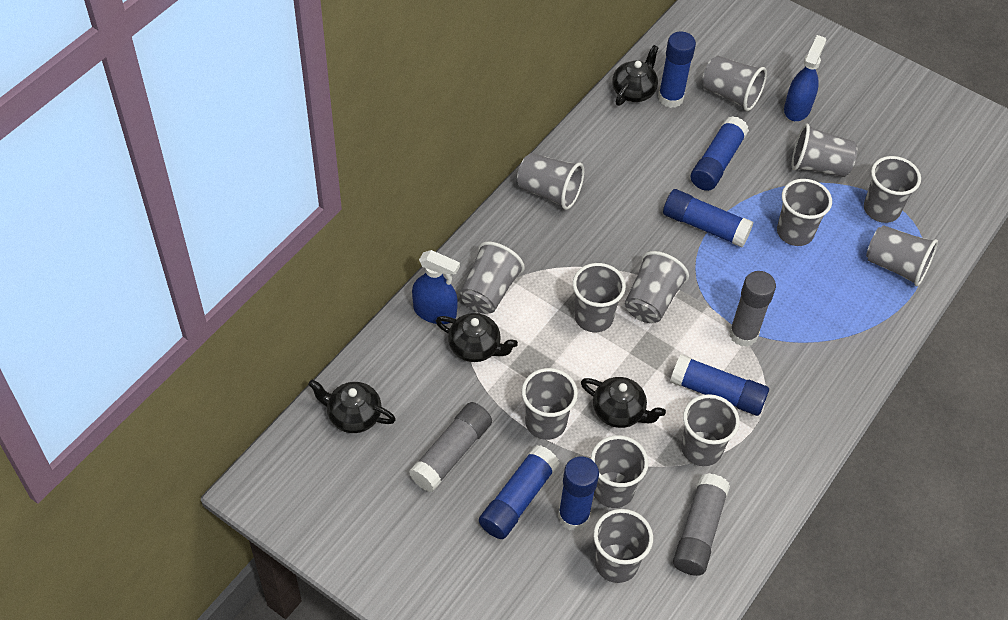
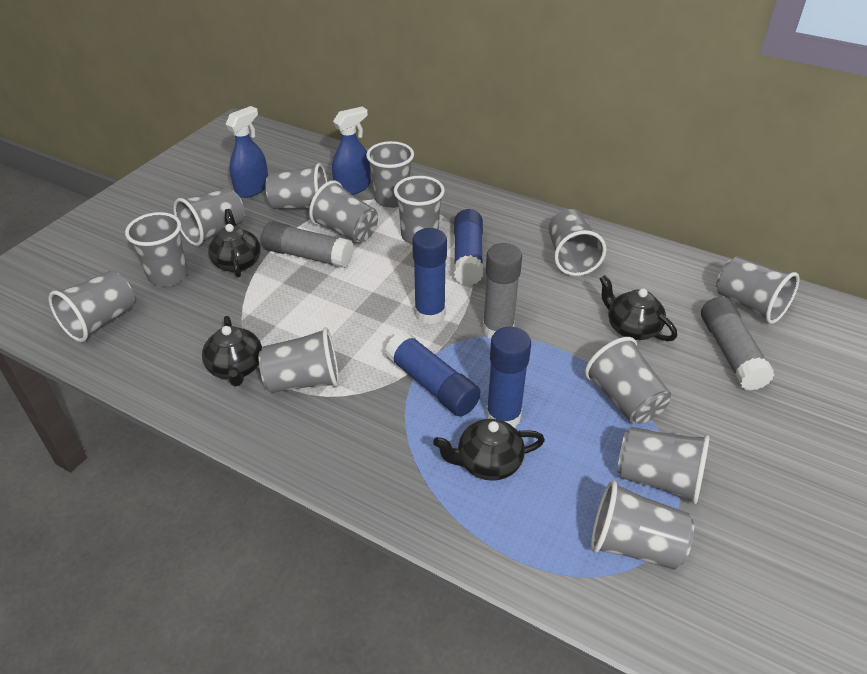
blue glue stick: [479,445,559,539] [558,456,599,531] [658,32,696,108] [663,189,753,247] [670,354,769,416] [691,116,749,191] = 6 -> [385,331,481,417] [412,228,447,325] [454,209,483,285] [486,327,531,428] = 4

